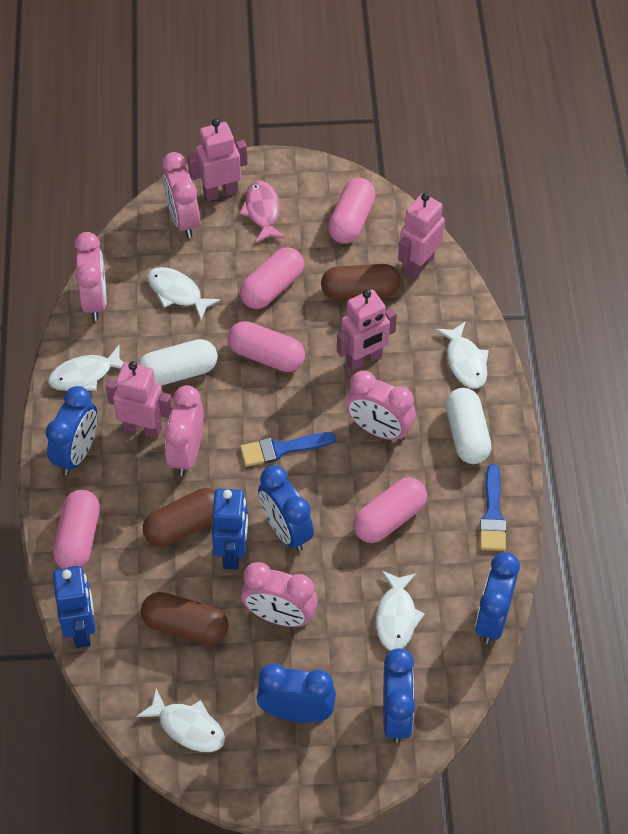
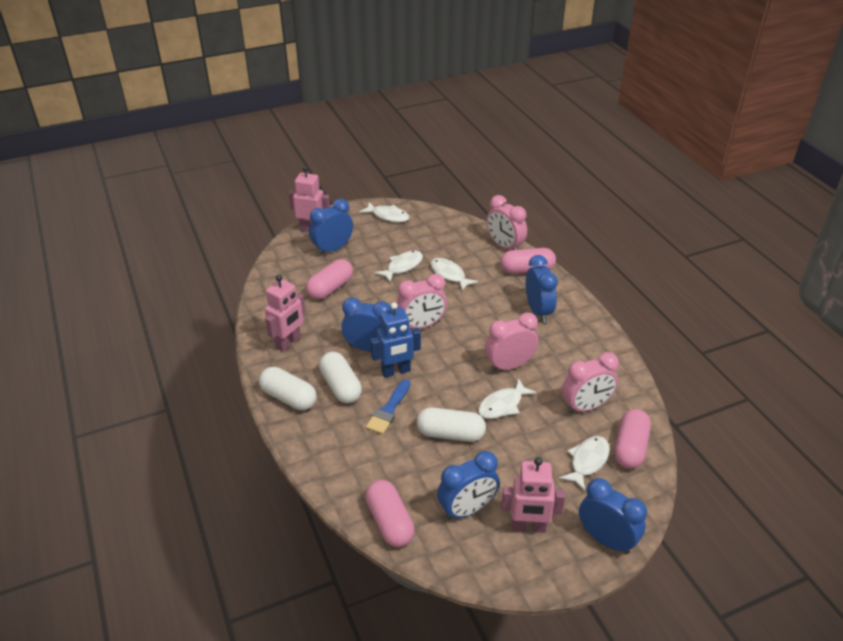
blue brush: [240,432,336,467] [480,464,506,551] = 2 -> [366,379,410,434] = 1
blue robot: [53,566,96,648] [212,488,248,570] = 2 -> [370,302,421,377] = 1
brown capsule: [141,592,228,645] [143,488,215,547] [321,264,401,301] = 3 -> none = 0
pink capsule: [53,490,100,569] [228,321,305,372] [240,247,304,309] [328,178,376,244] [353,477,427,543] = 5 -> [306,259,353,299] [365,480,415,547] [500,248,556,274] [614,409,651,469] = 4
pink clock: [74,232,107,321] [162,152,200,238] [164,385,203,476] [241,562,318,627] [346,370,416,442] = 5 -> [396,274,447,329] [485,313,538,372] [486,195,527,250] [562,352,619,413] = 4
pink fish: [240,181,285,243] = 1 -> none = 0
pink robot: [106,361,172,438] [187,119,248,201] [337,290,397,371] [398,193,445,278] = 4 -> [265,275,306,352] [289,166,330,232] [501,457,565,533] = 3
white capsule: [138,339,218,386] [446,388,492,464] = 2 -> [259,367,317,410] [319,352,362,403] [417,407,486,442] = 3

